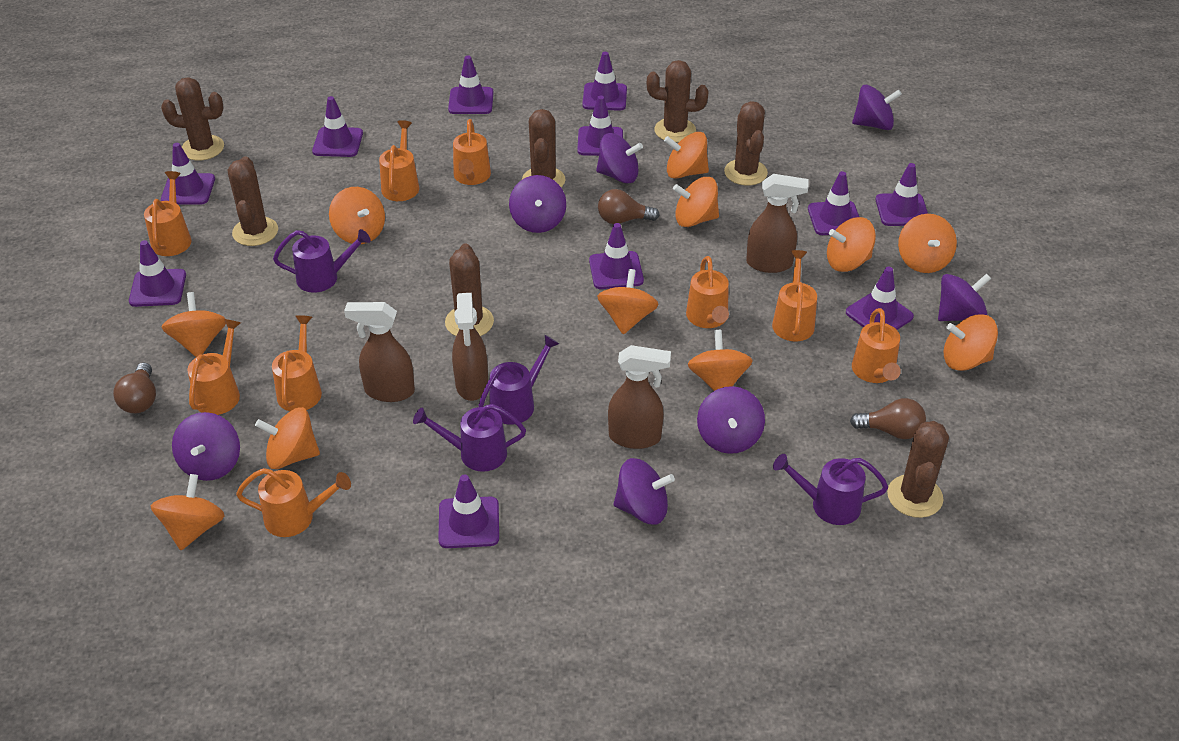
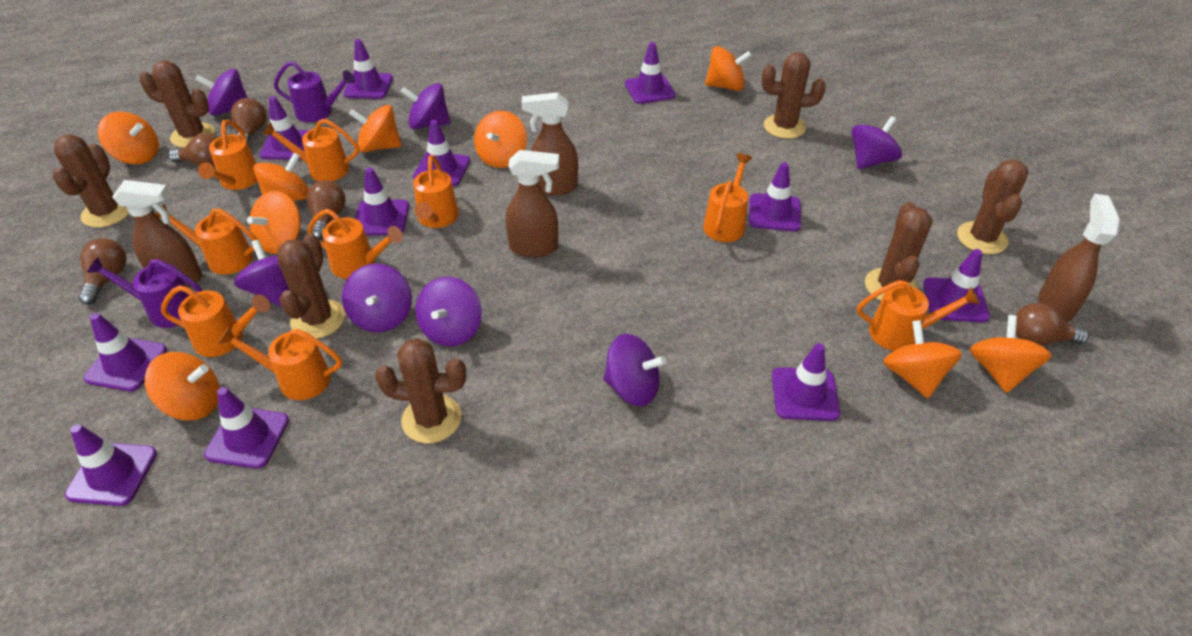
brown light bulb: [113,362,156,413] [598,189,660,224] [850,398,926,439] = 3 -> [79,238,127,305] [169,133,218,168] [231,98,267,144] [307,180,346,240] [1016,303,1089,346] = 5
orange spinning top: [151,474,225,550] [161,292,226,357] [255,407,320,469] [329,187,385,244] [597,269,659,334] [664,132,709,179] [673,177,719,227] [688,330,753,391] [827,217,876,272] [898,214,957,273] [944,314,998,371] = 11 -> [97,112,159,164] [145,352,220,421] [247,191,301,254] [253,153,309,201] [349,105,402,152] [474,111,527,168] [705,46,752,91] [883,320,962,398] [970,315,1052,393] = 9
purple watering can: [273,229,371,293] [413,404,526,472] [478,335,559,425] [773,454,888,525] = 4 -> [87,257,202,328] [274,61,355,122] = 2

